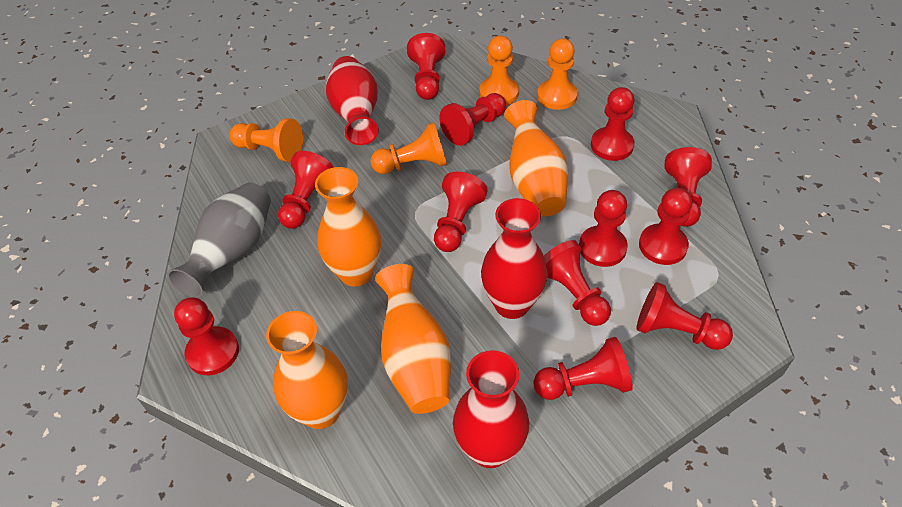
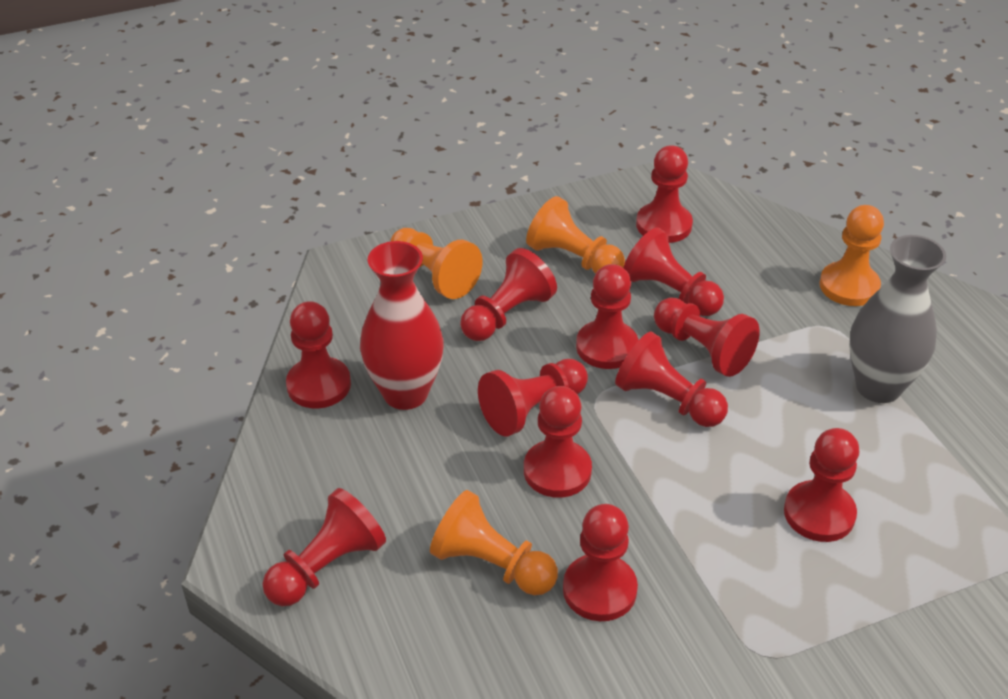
orange vase: [266,311,348,429] [315,167,381,287] [375,264,451,414] [504,100,568,216] = 4 -> none = 0
red vase: [326,56,379,145] [453,350,529,468] [481,198,548,319] = 3 -> [360,241,444,410] = 1

